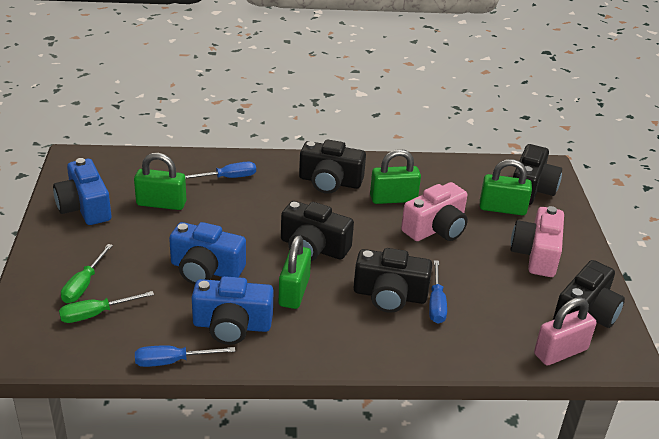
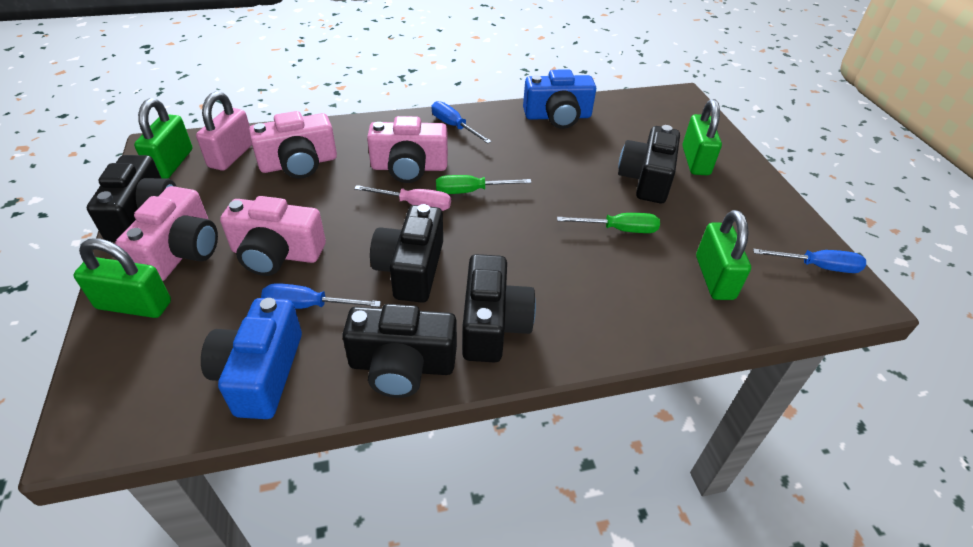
blue camera: [53,158,111,225] [169,222,246,285] [192,276,274,345] = 3 -> [201,298,302,419] [523,69,596,129] = 2
pink camera: [401,182,468,241] [511,206,564,277] = 2 -> [115,186,218,281] [220,196,326,276] [249,111,337,179] [367,116,448,183] = 4
pink screwdriver: none = 0 -> [354,185,451,211] = 1

